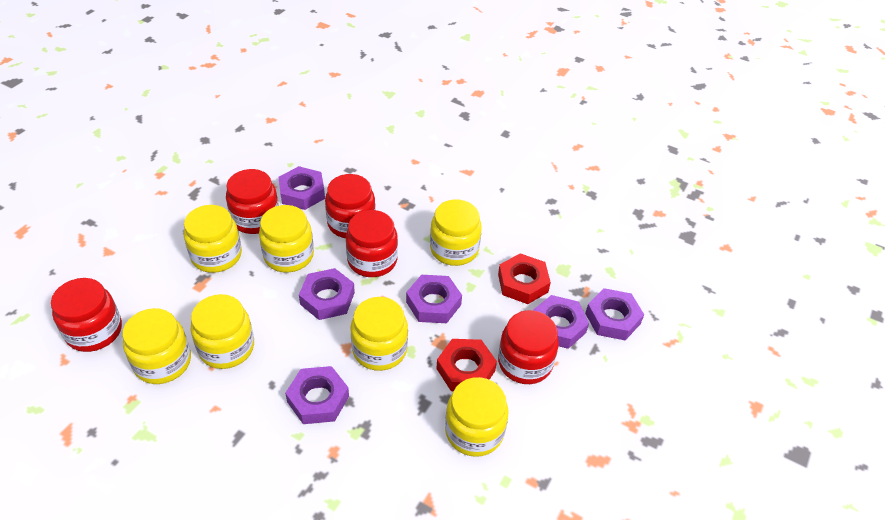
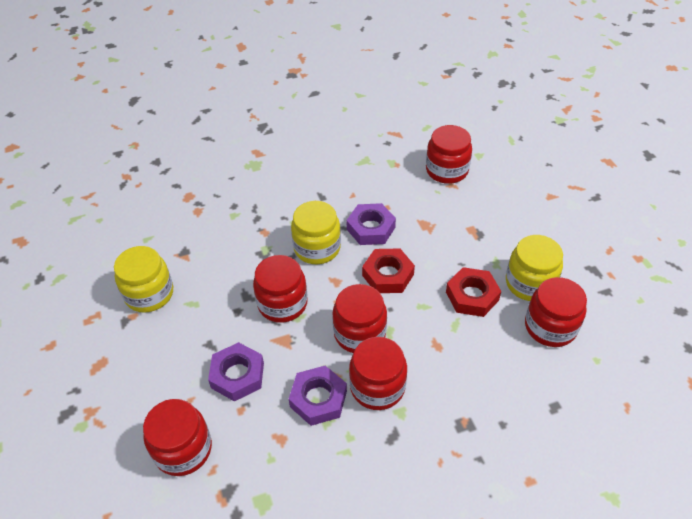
purple nut: [278,166,325,210] [285,366,349,424] [299,268,355,320] [406,275,462,323] [533,295,589,349] [585,288,644,340] = 6 -> [208,342,264,401] [289,366,347,426] [346,203,396,245] = 3
red jar: [51,278,122,352] [226,169,279,234] [325,174,376,238] [346,210,398,277] [498,310,559,384] = 5 -> [143,399,212,476] [253,255,308,323] [332,284,387,353] [349,337,407,410] [426,125,472,184] [525,277,587,347] = 6
yellow jar: [122,308,191,384] [184,205,242,273] [191,294,254,369] [259,205,314,272] [350,297,408,371] [430,199,482,266] [445,377,509,457] = 7 -> [114,246,173,313] [291,201,341,264] [506,235,563,301] = 3

